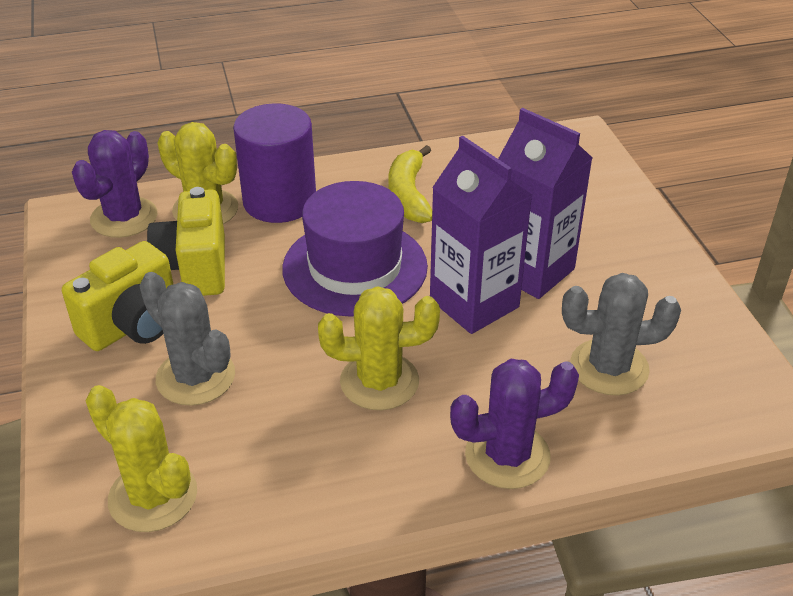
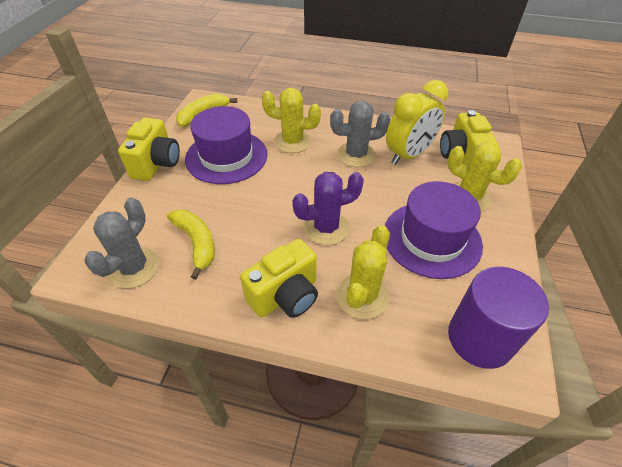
purple cactus: [72,130,157,238] [450,359,579,489] = 2 -> [292,172,364,245] = 1
purple carton: [430,136,532,334] [498,108,592,299] = 2 -> none = 0
purple hat: [282,181,428,317] = 1 -> [185,106,268,184] [385,181,483,279] = 2
yellow banana: [388,145,432,223] = 1 -> [167,210,215,280] [176,94,237,127] = 2
yellow camera: [62,241,173,351] [147,187,225,296] = 2 -> [118,118,180,181] [240,239,318,318] [440,110,498,166] = 3
yellow clock: none = 0 -> [386,80,448,165] = 1

